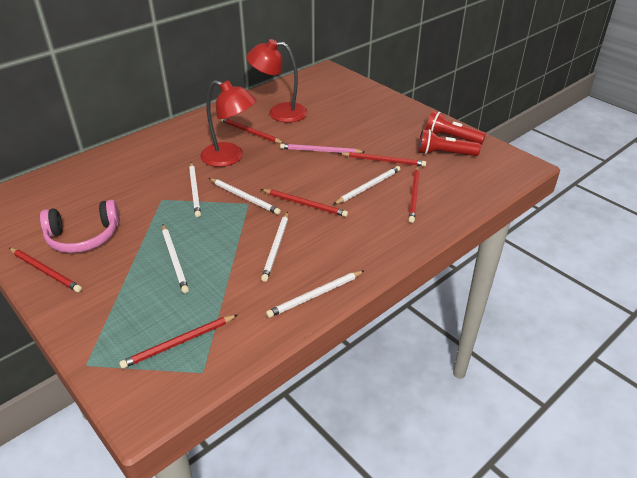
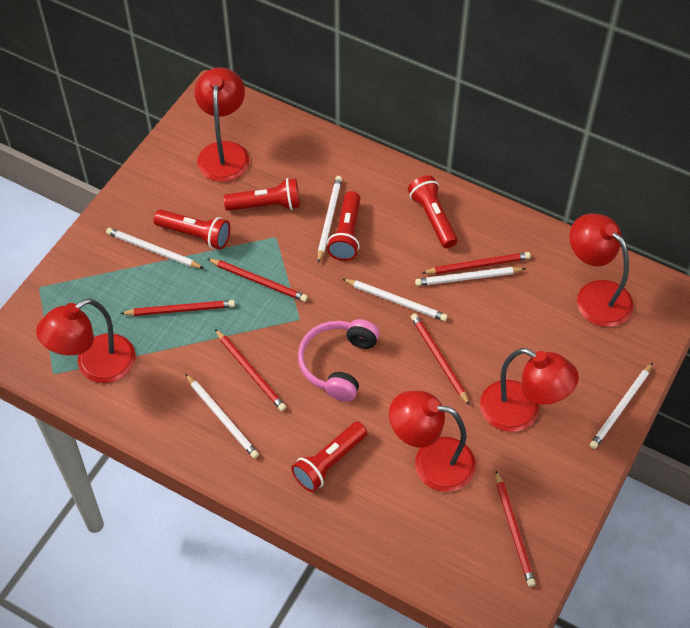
pink pencil: [280,143,365,153] = 1 -> none = 0
red flashlight: [418,129,481,156] [426,111,486,145] = 2 -> [154,210,230,250] [224,178,300,211] [291,421,367,492] [327,191,361,261] [408,175,458,248] = 5
red lamp: [200,80,257,167] [246,39,308,123] = 2 -> [36,298,136,383] [194,67,250,182] [389,391,476,492] [480,348,579,432] [569,214,634,327] = 5

